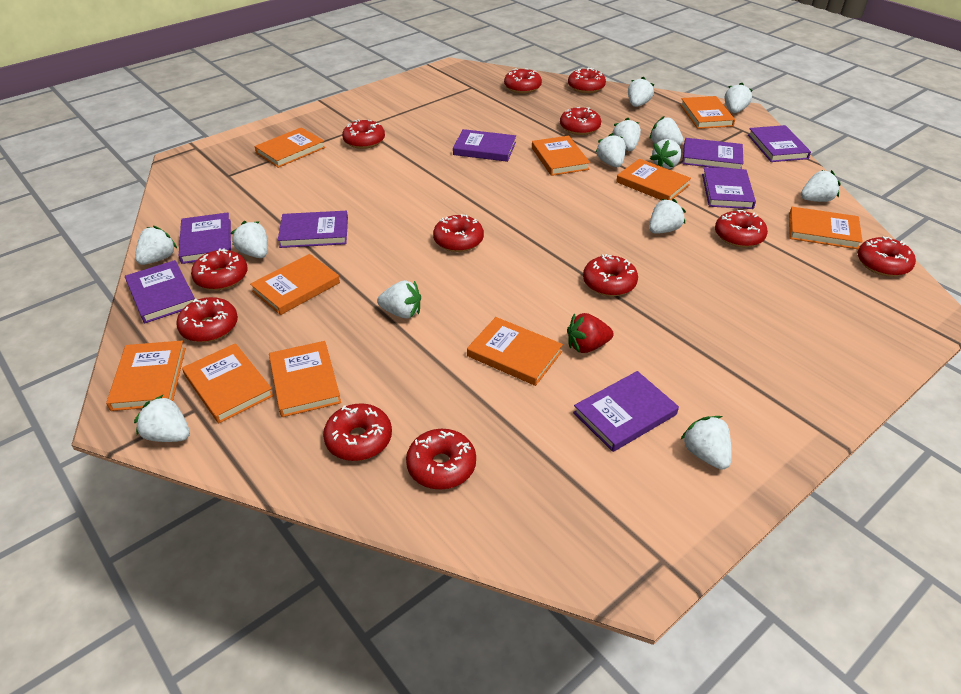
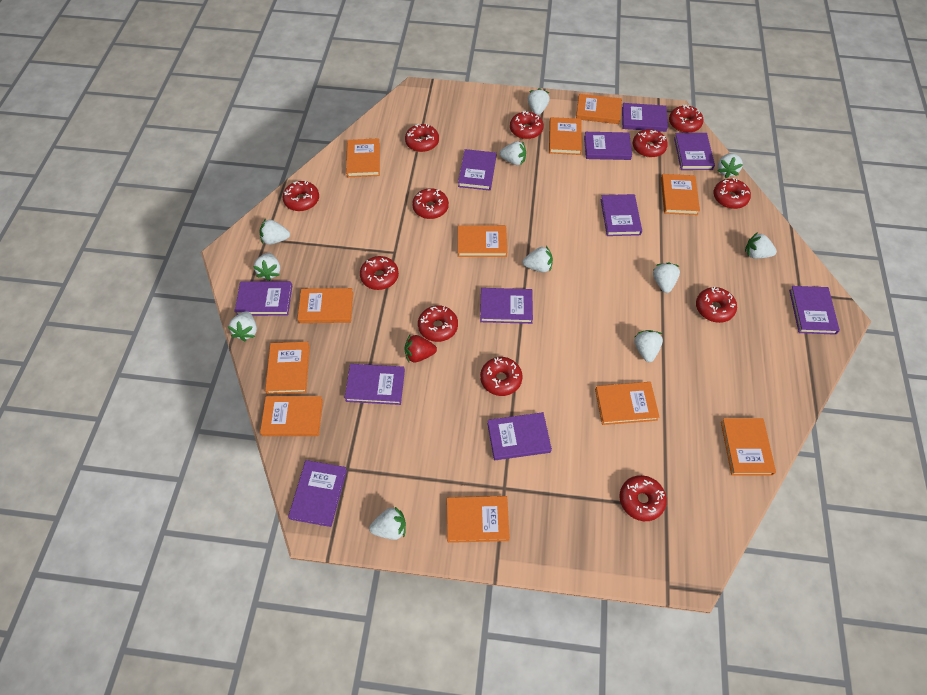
orange book: [106,341,186,411] [182,343,274,423] [250,254,340,315] [254,127,325,168] [269,341,341,417] [467,317,563,386] [532,136,590,176] [616,159,691,200] [680,96,735,129] [789,207,863,249] = 10 -> [260,396,323,436] [265,342,310,394] [297,288,353,323] [346,138,380,177] [447,496,510,543] [458,225,507,257] [549,117,582,155] [576,94,622,124] [595,382,660,425] [661,174,700,215] [721,418,776,475] = 11
purple book: [125,260,195,323] [179,212,231,264] [278,211,348,248] [453,129,516,162] [573,371,679,452] [682,138,744,169] [702,167,756,209] [748,125,811,162] = 8 -> [234,281,292,316] [288,460,347,527] [345,364,405,405] [458,149,496,191] [480,288,533,324] [487,412,552,460] [584,132,632,160] [601,194,642,236] [622,103,668,132] [674,133,715,170] [789,286,840,335] = 11
white strawberry: [134,394,190,442] [135,226,177,265] [231,221,268,258] [377,280,421,318] [595,133,626,167] [612,118,641,151] [628,77,654,107] [649,199,686,234] [650,116,683,146] [650,139,681,169] [680,416,731,470] [725,83,753,113] [801,170,841,202] = 13 -> [228,311,257,342] [253,253,280,281] [260,219,290,245] [369,507,406,540] [499,141,526,165] [523,246,553,272] [528,88,550,115] [634,330,663,362] [653,263,680,293] [718,153,743,178] [745,232,777,259] = 11

